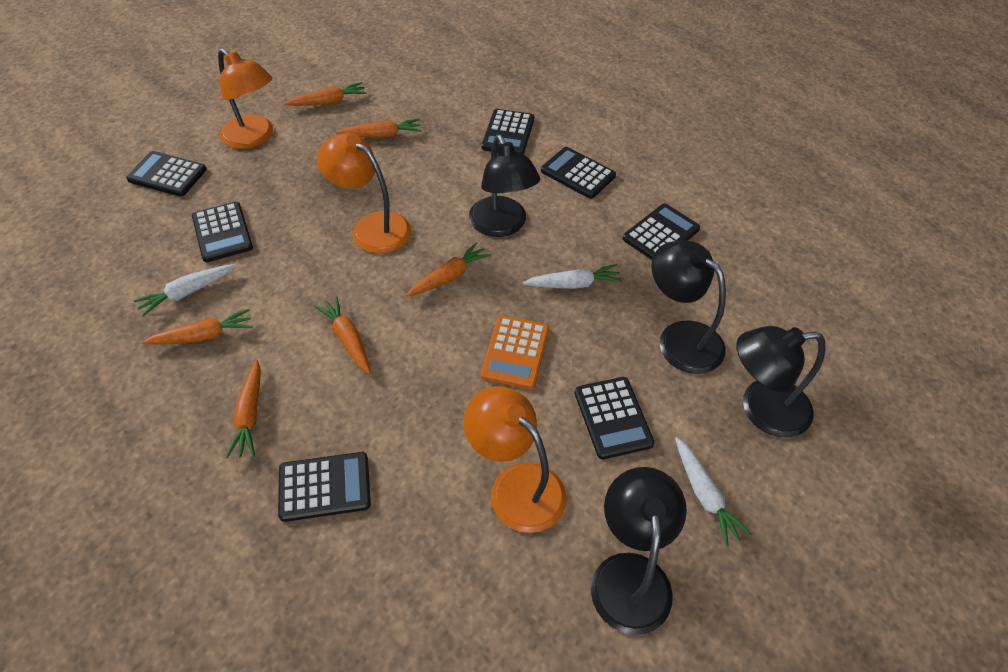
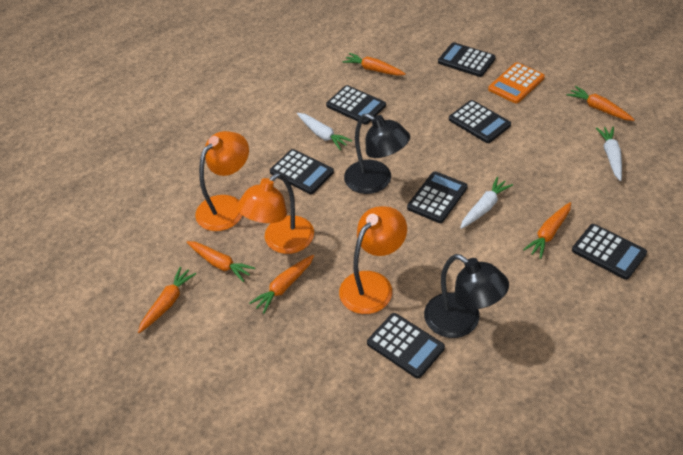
black lamp: [469,134,540,237] [591,467,687,635] [651,240,726,374] [736,326,826,437] = 4 -> [344,113,410,194] [424,254,509,338] = 2

